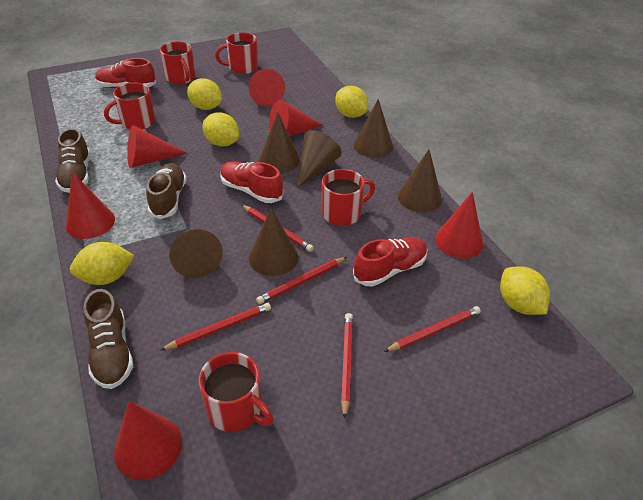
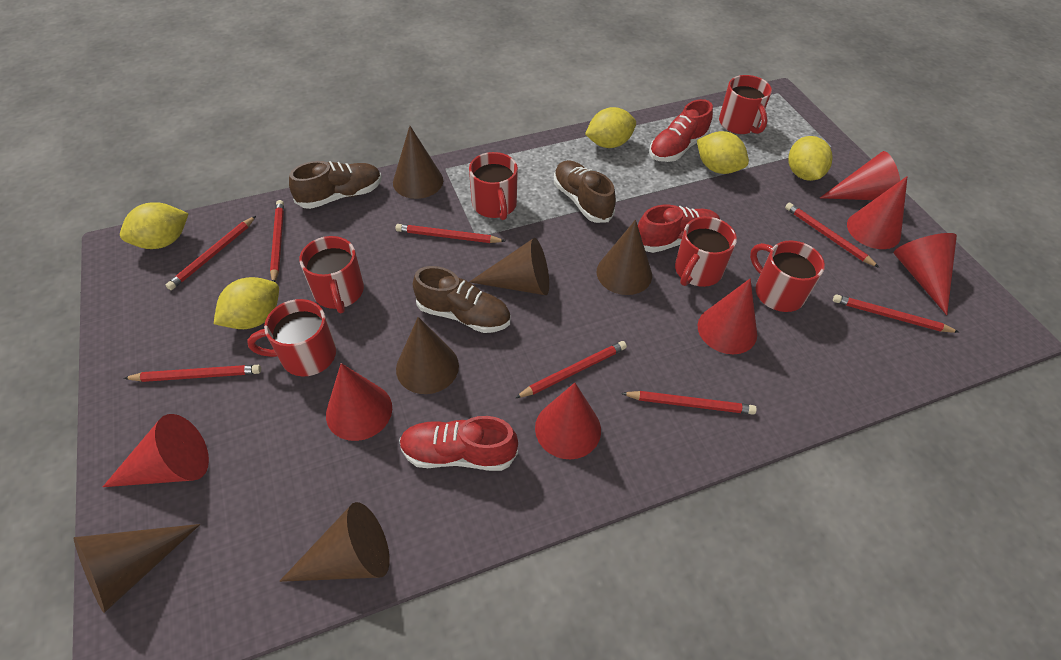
red cone: [66,172,115,239] [114,401,182,480] [127,125,188,168] [249,69,285,107] [269,100,322,136] [435,192,483,259] = 6 -> [103,414,209,487] [326,363,392,441] [535,383,601,459] [698,278,757,354] [820,151,900,200] [847,176,908,249] [894,233,957,315] = 7
red mug: [104,83,155,130] [160,42,195,84] [199,352,274,432] [215,32,258,74] [321,169,375,226] = 5 -> [247,299,336,377] [299,236,364,314] [469,152,518,220] [675,217,737,287] [719,75,772,134] [750,241,825,312] = 6
red pencil: [161,303,271,350] [242,205,314,252] [256,257,347,304] [341,313,353,419] [384,306,481,352] = 5 -> [123,365,261,382] [166,216,256,290] [270,200,284,282] [396,224,505,243] [515,341,627,398] [621,391,757,415] [785,203,880,268] [833,294,960,333] = 8

